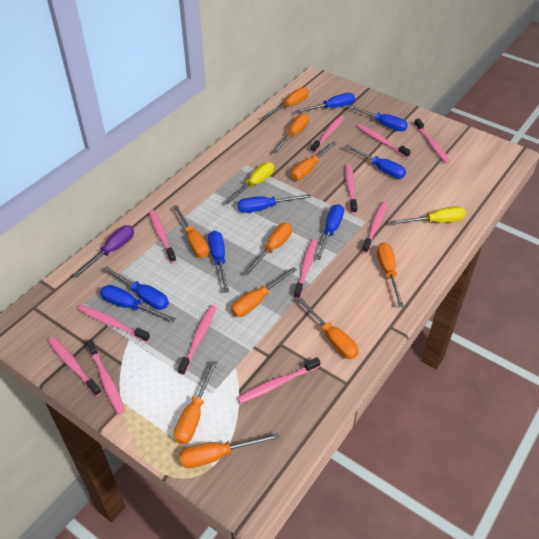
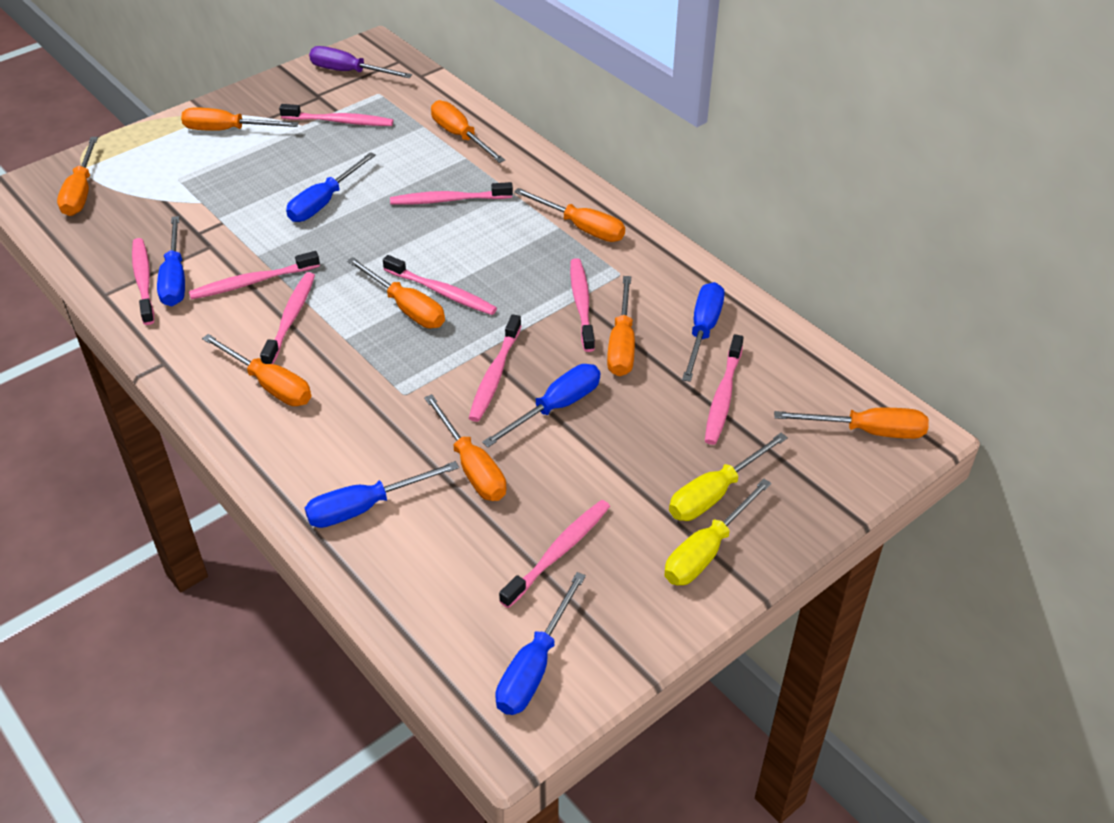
blue screwdriver: [100,285,176,322] [103,266,169,310] [208,231,229,293] [238,194,311,213] [296,93,355,113] [316,204,344,260] [345,145,406,179] [347,105,408,131] = 8 -> [157,216,185,306] [286,152,376,222] [305,461,459,528] [482,364,600,447] [495,572,586,715] [682,282,725,382] = 6
orange screwdriver: [173,205,209,258] [174,361,217,444] [179,433,279,468] [231,267,297,317] [244,223,292,276] [262,87,309,119] [273,113,309,153] [291,141,337,180] [297,298,359,359] [377,242,404,307] = 10 -> [57,137,98,216] [181,107,299,131] [202,334,311,406] [347,257,445,328] [424,394,506,501] [431,100,505,163] [514,188,625,242] [607,276,635,376] [774,408,929,439] = 9
pink toothbrush: [48,337,101,397] [78,304,150,342] [86,339,125,414] [149,210,176,263] [178,305,216,375] [237,357,320,404] [294,239,317,299] [311,115,344,153] [345,164,357,214] [358,124,411,158] [362,201,388,253] [414,118,450,163] = 12 -> [132,238,154,325] [189,251,320,299] [260,272,315,364] [279,104,393,126] [383,255,497,315] [390,182,513,205] [469,314,521,422] [499,500,610,608] [570,258,595,352] [705,334,744,445] = 10

